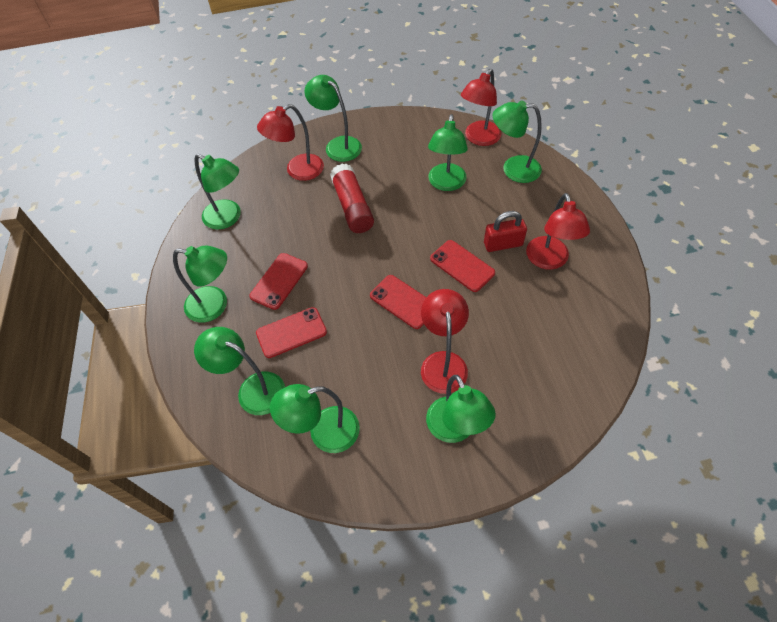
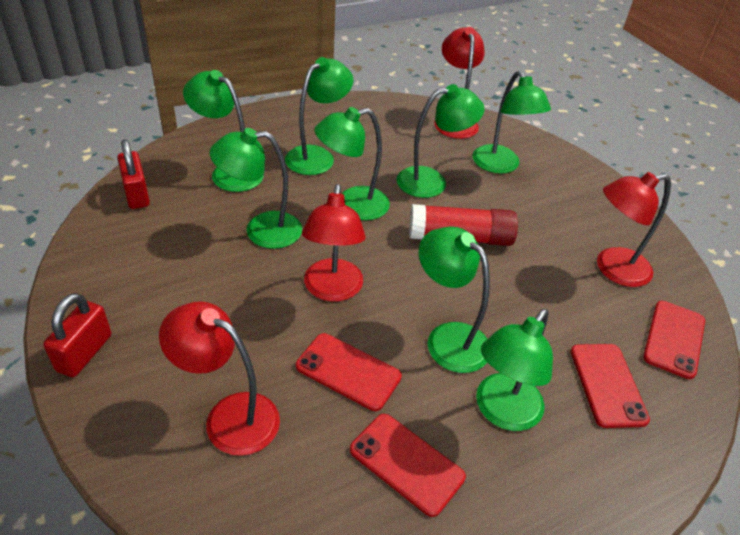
red padlock: [484,211,527,252] = 1 -> [43,293,111,377] [117,139,150,209] = 2

